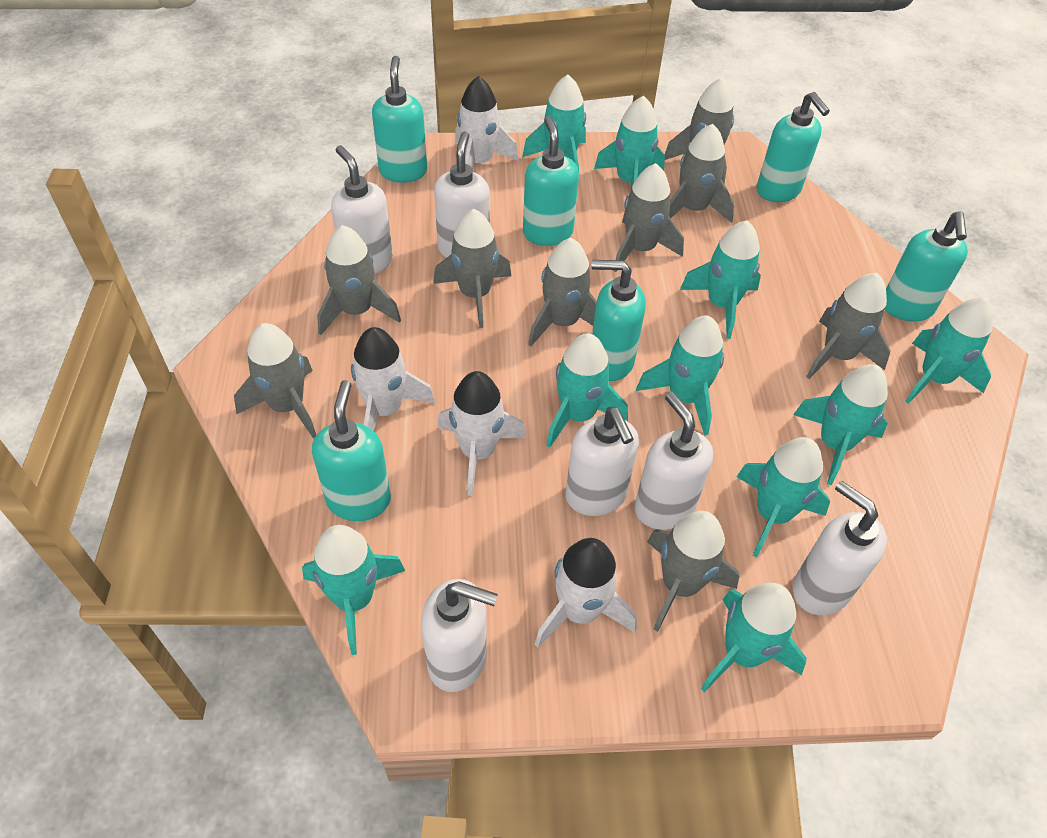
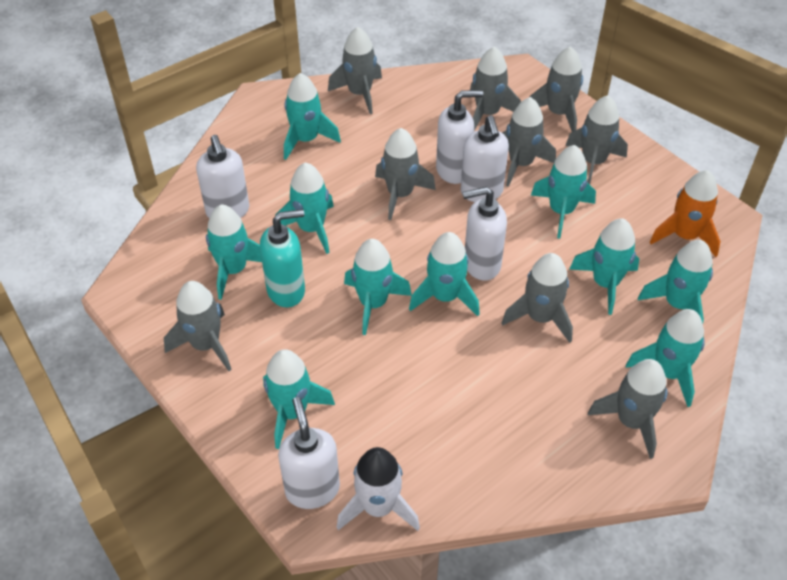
orange rocket: none = 0 -> [650,170,721,257] = 1
turquoise soap dispenser: [312,380,391,521] [372,56,427,183] [523,116,579,246] [592,260,645,381] [757,92,830,202] [885,211,968,322] = 6 -> [260,209,305,307] = 1
white rocket: [351,327,435,431] [437,371,526,496] [455,76,519,168] [535,538,637,648] = 4 -> [337,447,420,531] = 1
white soap dispenser: [331,145,393,274] [421,579,498,692] [434,131,490,258] [566,407,639,516] [635,392,713,530] [793,480,887,615] = 6 -> [196,135,249,218] [278,397,340,509] [436,90,483,184] [461,115,509,202] [463,187,507,280] = 5

